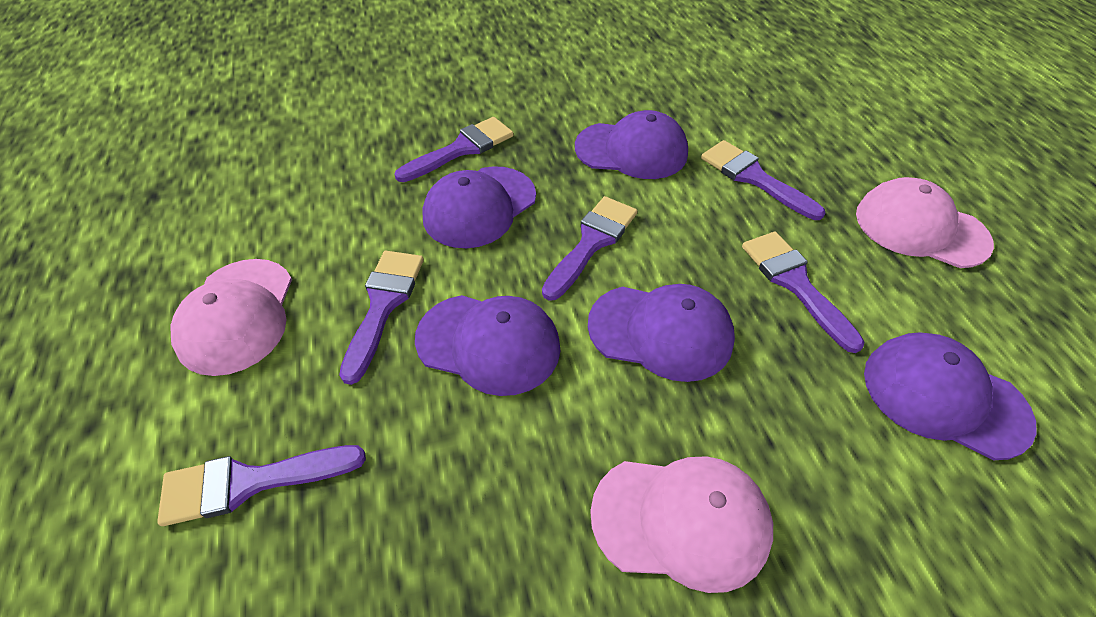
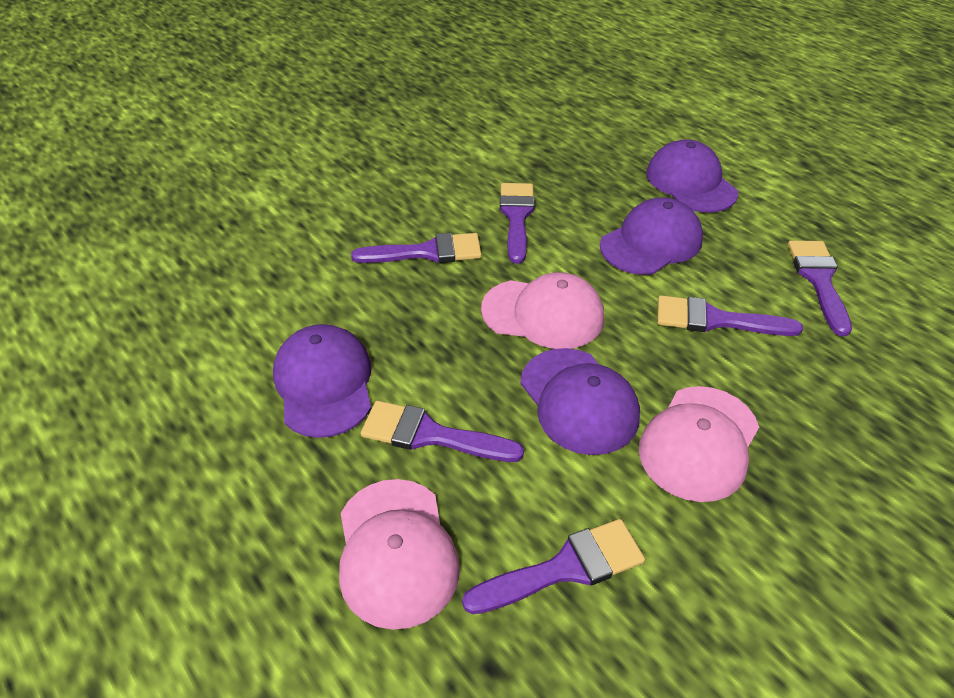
purple cap: [415,295,560,396] [422,166,536,248] [575,110,688,179] [588,284,735,382] [864,332,1037,460] = 5 -> [273,324,372,438] [520,348,640,455] [600,198,703,275] [646,139,738,213] = 4

